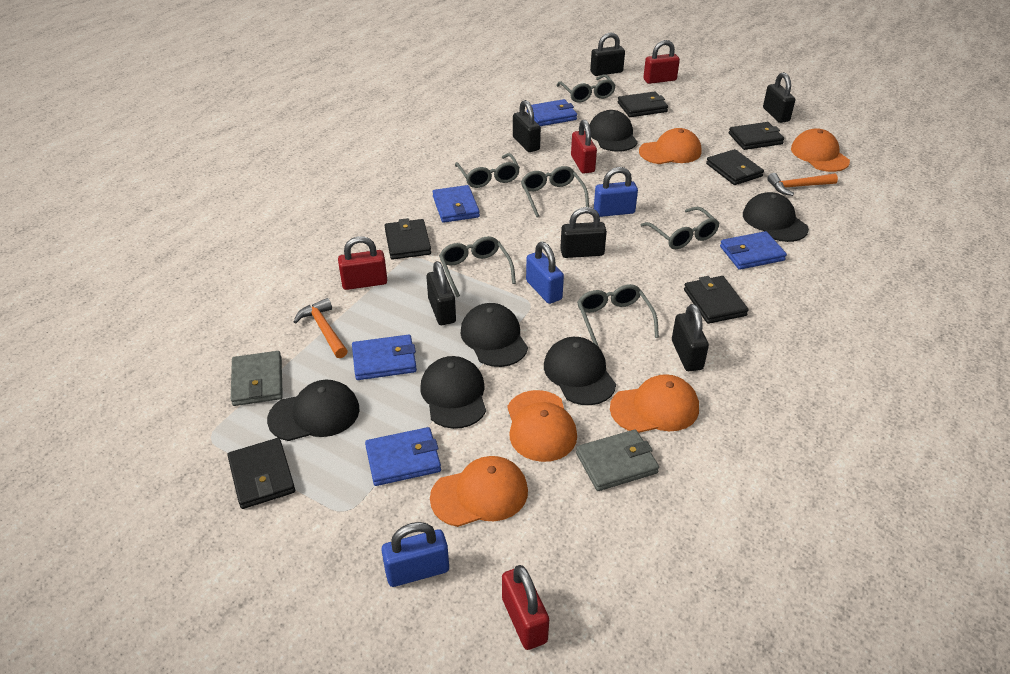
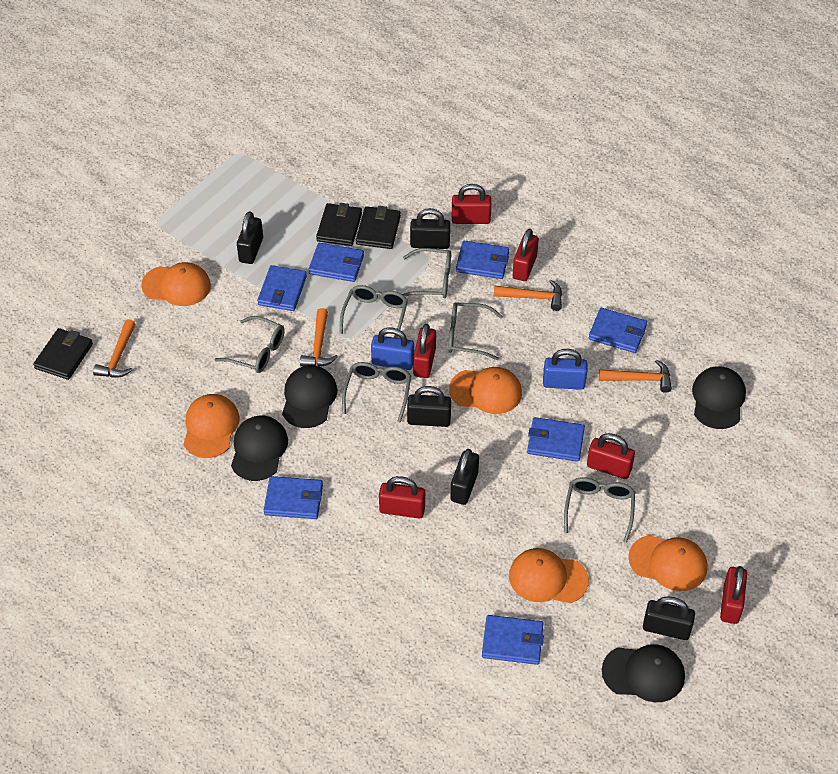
black cap: [267,380,360,441] [420,356,486,429] [461,303,528,367] [544,337,616,405] [590,110,638,152] [743,192,809,242] = 6 -> [231,416,288,481] [282,365,337,428] [602,644,685,702] [692,366,746,429] = 4
black padlock: [427,261,456,325] [513,100,541,152] [560,207,607,258] [590,33,625,76] [672,304,709,371] [763,72,795,123] = 6 -> [237,211,263,264] [407,386,451,427] [410,208,450,249] [450,449,479,505] [643,596,695,640] = 5
black wallet: [227,438,295,509] [385,218,431,260] [618,91,668,117] [684,276,748,324] [706,149,764,185] [729,122,784,150] = 6 -> [33,328,93,380] [316,203,362,246] [356,206,401,249] = 3
blue padlock: [382,522,449,587] [526,242,564,304] [594,167,638,217] = 3 -> [371,327,414,370] [543,349,587,390] = 2
blue wallet: [352,335,417,380] [365,427,441,486] [433,185,480,223] [527,99,577,126] [720,231,787,270] = 5 -> [257,265,307,311] [264,476,323,519] [308,243,364,282] [456,241,509,279] [482,615,544,665] [527,417,585,462] [589,308,647,353] = 7
grey wallet: [231,351,283,406] [576,429,659,491] = 2 -> none = 0
orange hammer: [293,298,348,358] [767,173,838,196] = 2 -> [93,319,136,377] [300,308,338,366] [494,280,562,311] [599,359,672,393] = 4
red padlock: [338,236,387,290] [502,565,549,650] [571,120,597,174] [643,40,680,84] = 4 -> [379,476,425,519] [413,324,436,378] [452,184,491,224] [513,229,539,281] [587,433,635,479] [720,566,747,624] = 6

